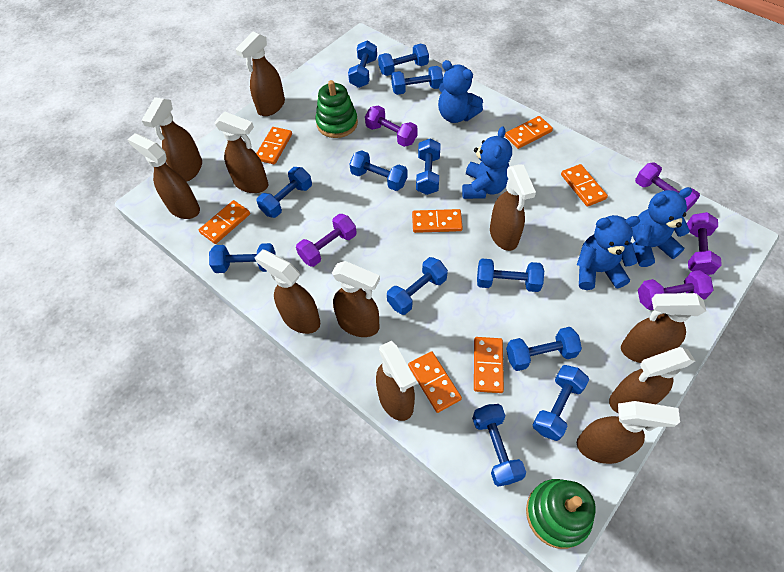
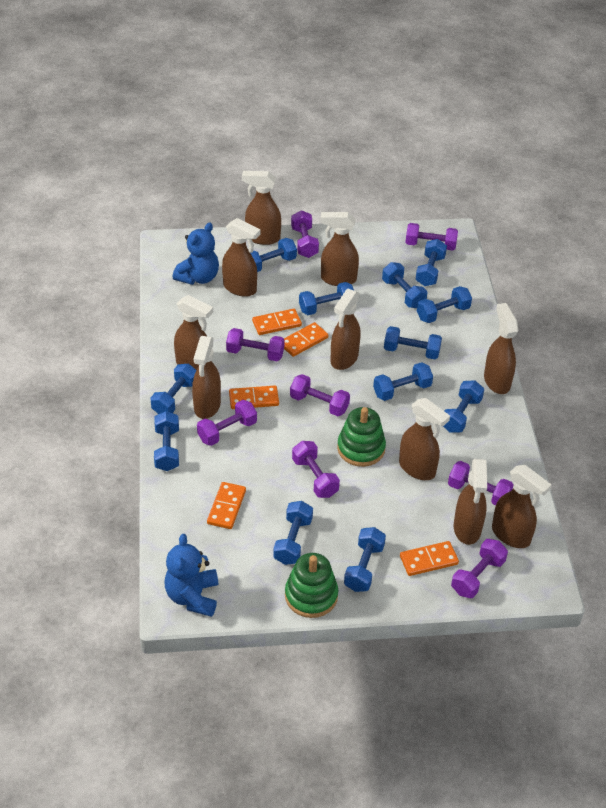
blue teddy bear: [438,60,483,123] [462,127,512,199] [577,215,640,290] [632,187,692,267] = 4 -> [165,534,218,617] [173,223,219,285] = 2
brown spray bottle: [127,133,200,219] [141,97,202,182] [214,111,268,193] [235,32,285,116] [255,249,320,334] [332,261,380,337] [376,341,416,421] [490,165,536,251] [577,401,680,464] [609,347,695,413] [621,293,706,363] = 11 -> [174,295,213,370] [192,336,221,419] [222,218,261,297] [242,171,281,245] [320,212,359,286] [330,289,361,370] [399,398,450,480] [454,459,487,545] [484,303,518,394] [492,465,552,548] = 10
orange domino: [199,200,250,244] [256,127,292,164] [408,351,462,413] [412,209,463,233] [474,337,504,393] [505,116,553,149] [561,164,608,207] = 7 -> [207,482,246,529] [229,386,279,409] [252,309,302,335] [284,322,328,357] [400,541,459,576] = 5
purple dumbbell: [296,214,357,267] [365,106,418,147] [635,162,700,212] [638,270,713,310] [687,212,722,275] = 5 -> [197,400,257,446] [226,328,284,361] [290,374,350,416] [291,210,319,258] [292,441,340,498] [405,223,458,250] [448,461,514,505] [451,539,508,598] = 8

